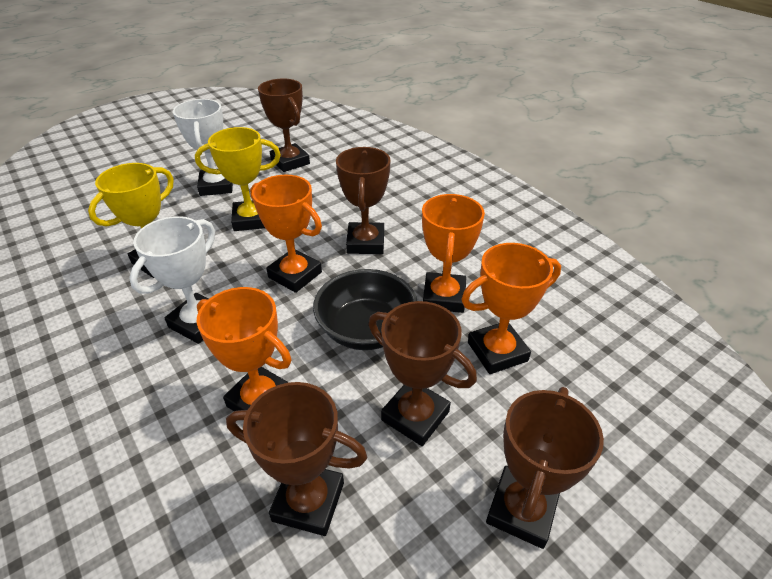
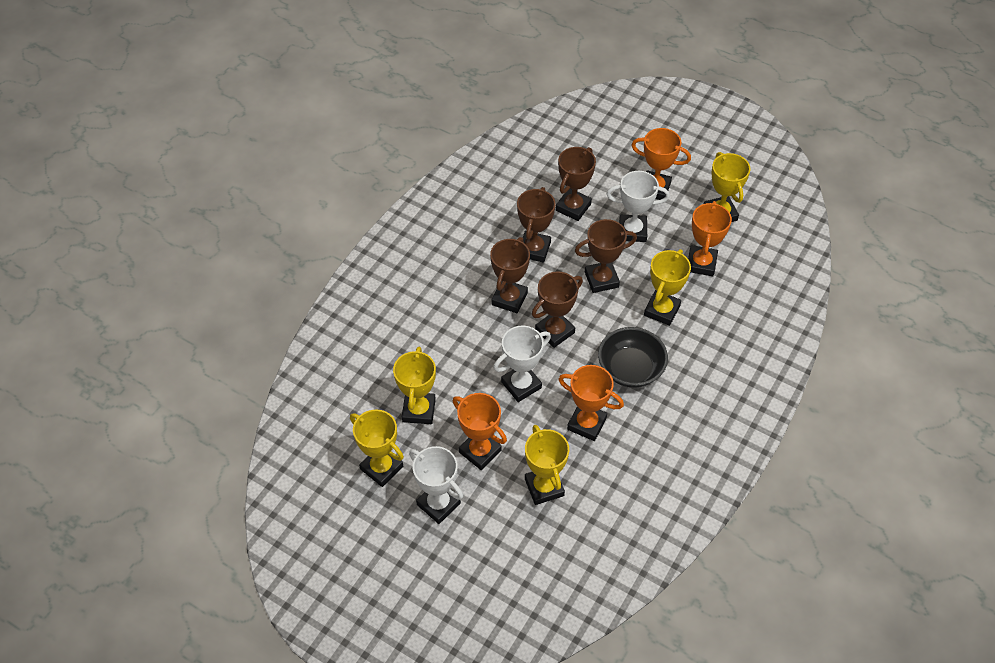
white trophy: [129,216,215,344] [173,99,233,196] = 2 -> [409,446,463,524] [493,326,551,402] [607,171,670,242] = 3
yellow trophy: [88,163,174,278] [195,127,281,231] = 2 -> [350,410,404,487] [393,347,436,424] [525,425,569,505] [644,249,691,326] [704,152,751,222] = 5

